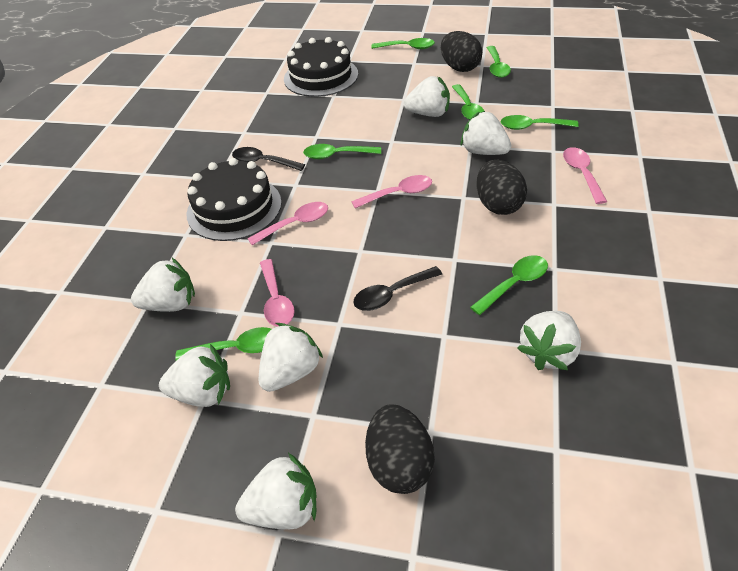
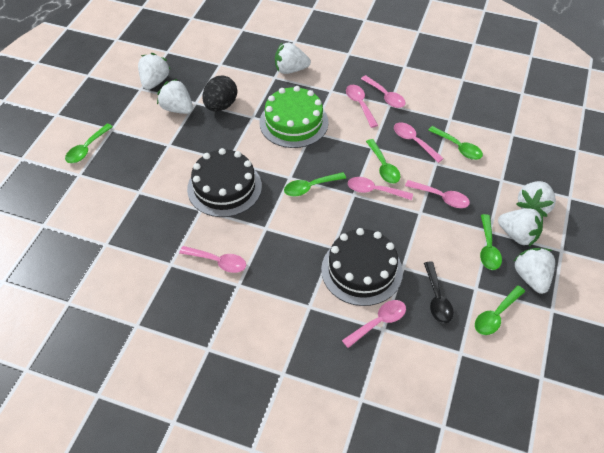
black egg: [365,404,435,494] [441,31,482,72] [477,160,527,215] = 3 -> [202,75,237,112] = 1
black spoon: [232,147,305,171] [353,266,442,311] = 2 -> [424,262,454,324] = 1
green cake: none = 0 -> [260,86,329,148] = 1
green spoon: [175,327,272,361] [303,144,381,159] [371,38,435,49] [452,84,484,120] [470,255,548,315] [487,46,511,78] [501,115,579,130] = 7 -> [65,124,113,163] [284,172,346,196] [366,139,400,184] [428,126,483,160] [475,286,525,335] [480,214,502,270] = 6
pink spoon: [247,202,328,245] [260,259,295,327] [351,175,432,208] [563,147,607,204] = 4 -> [179,246,246,273] [342,300,406,348] [346,85,378,128] [348,177,413,200] [361,75,406,108] [394,122,444,163] [405,180,470,208] = 7
white strawberry: [131,258,195,312] [159,344,230,407] [235,453,316,529] [259,323,323,392] [404,76,450,117] [461,111,512,155] [517,311,581,370] = 7 -> [138,53,170,90] [157,79,193,114] [275,42,311,74] [498,209,543,246] [514,248,555,294] [516,181,556,217] = 6

